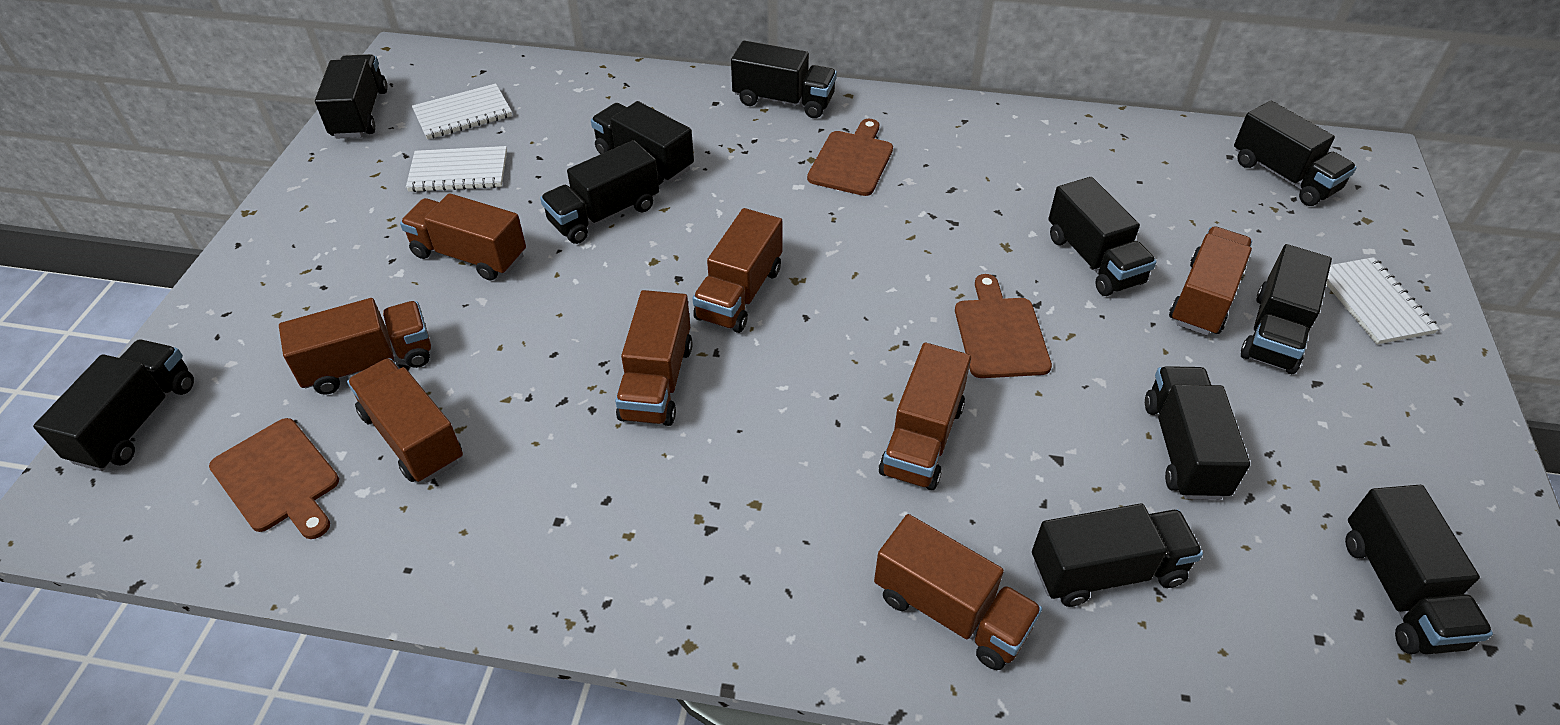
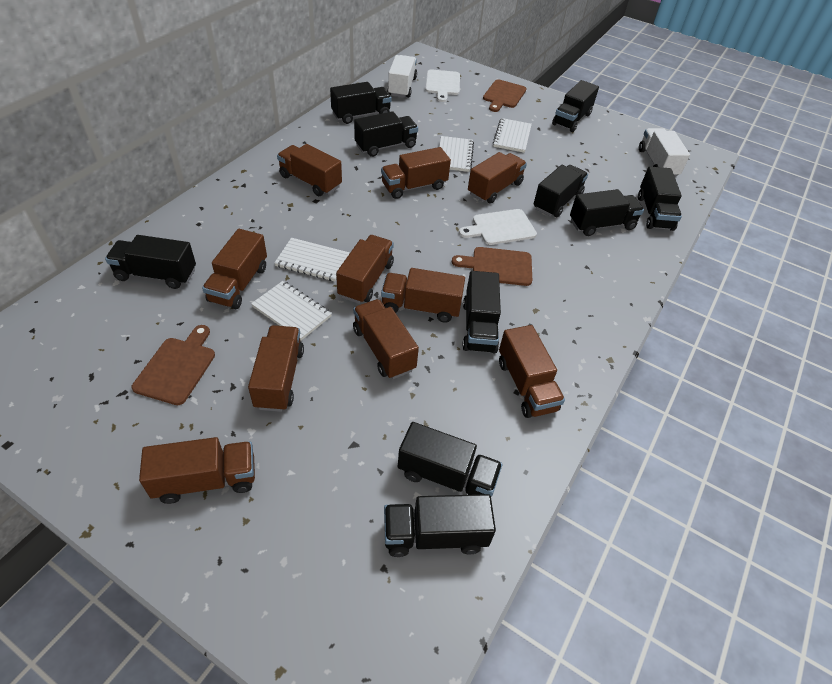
black truck: [33,340,194,471] [315,54,387,139] [540,140,659,244] [591,101,694,185] [731,41,837,118] [1032,503,1203,607] [1048,177,1157,296] [1145,366,1250,500] [1234,101,1357,206] [1241,244,1332,374] [1345,485,1493,654] = 11 -> [105,235,196,289] [330,82,392,124] [354,111,418,157] [384,494,496,557] [398,422,503,496] [462,271,501,353] [534,165,588,217] [552,80,599,132] [570,189,644,236] [638,166,682,231] = 10
brown truck: [279,298,431,395] [347,358,463,482] [400,193,526,281] [615,290,693,426] [692,208,782,333] [874,514,1042,670] [879,343,971,490] [1169,226,1252,336] = 8 -> [139,437,255,504] [202,229,267,309] [248,325,304,412] [277,144,342,196] [336,235,394,304] [353,299,419,379] [381,147,451,199] [381,268,465,323] [468,152,527,204] [499,325,565,418] = 10
white cutting board: none = 0 -> [426,69,460,102] [459,209,537,245] = 2
white notebook: [406,146,507,192] [412,84,512,139] [1326,257,1440,344] = 3 -> [251,281,332,341] [274,238,350,281] [439,136,474,172] [493,118,532,153] = 4
white truck: none = 0 -> [387,55,417,98] [639,128,690,177] = 2

